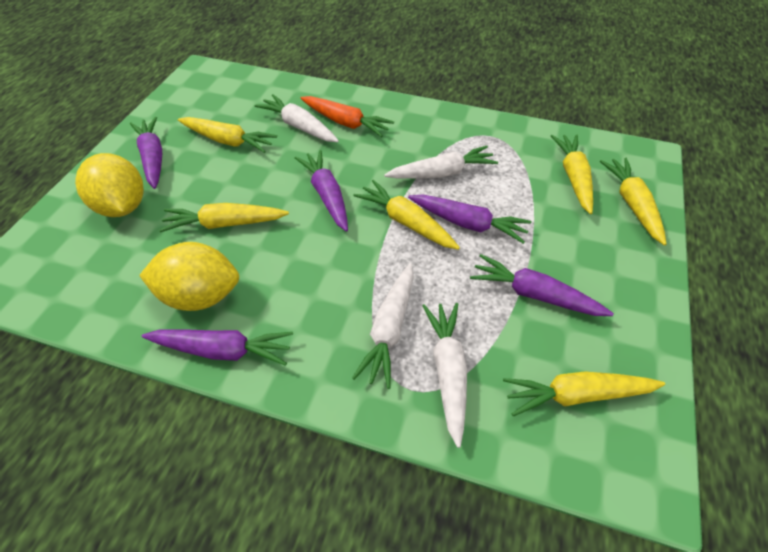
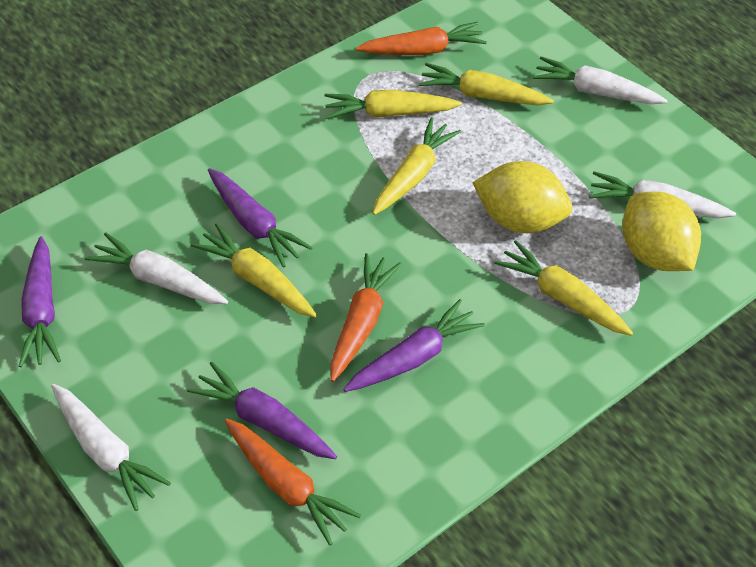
orange carrot: [301,96,394,137] = 1 -> [225,419,361,546] [330,253,402,382] [356,22,487,55] = 3
purple carrot: [130,117,162,189] [142,329,293,366] [295,150,348,232] [408,194,532,244] [470,254,614,316] = 5 -> [19,236,61,367] [187,361,337,459] [208,168,313,268] [344,299,485,392] = 4
yellow carrot: [159,203,289,232] [178,117,277,153] [354,180,460,250] [503,371,665,417] [551,134,593,214] [600,157,667,245] = 6 -> [191,223,317,318] [324,90,462,119] [373,118,461,215] [418,63,554,105] [494,240,633,336] = 5

